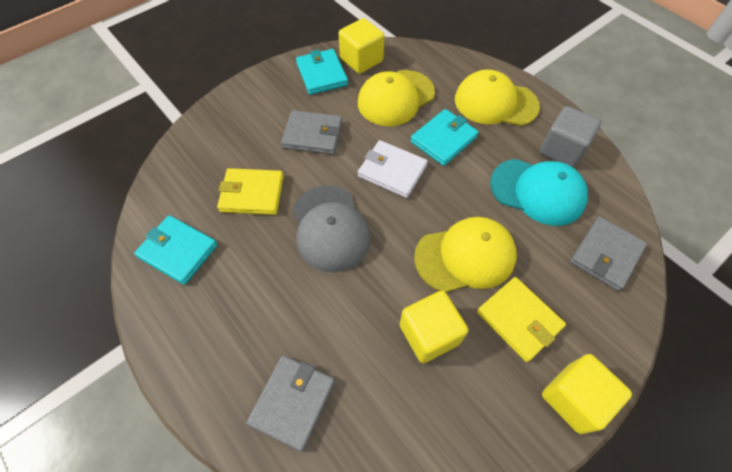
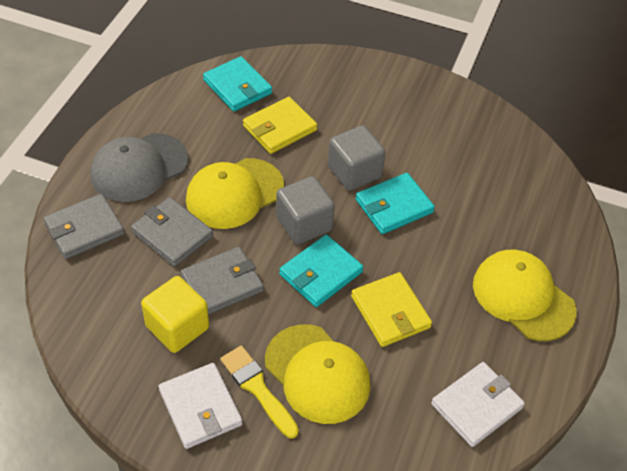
grey cube: [540,106,601,167] = 1 -> [276,176,335,245] [328,125,385,191] = 2
turquoise cap: [490,159,588,226] = 1 -> none = 0
white wallet: [358,140,428,198] = 1 -> [159,363,243,449] [431,362,525,447] = 2
yellow brush: none = 0 -> [220,346,299,439] = 1
yellow cube: [339,18,384,74] [400,291,469,363] [542,354,632,434] = 3 -> [141,276,209,353] = 1

